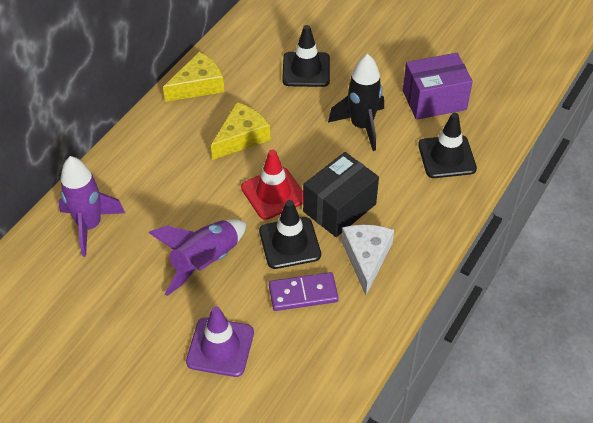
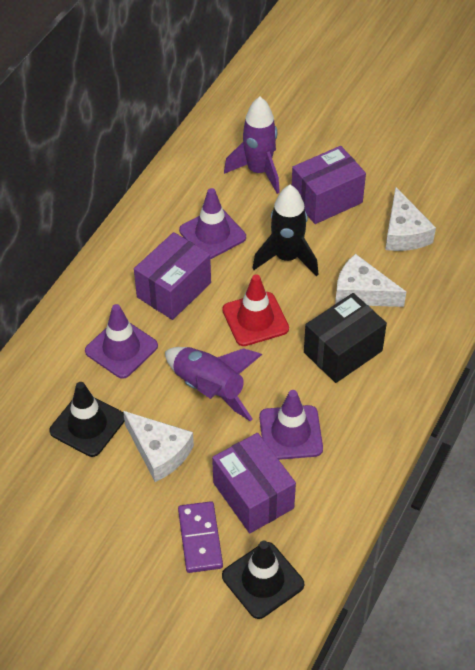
black traffic cone: [259,200,321,269] [282,25,330,87] [418,113,477,178] = 3 -> [49,382,124,457] [222,541,304,619] = 2
purple box: [403,53,473,120] = 1 -> [134,232,211,320] [212,433,296,533] [292,146,366,224] = 3
purple traffic cone: [186,306,254,377] = 1 -> [85,304,158,379] [179,188,246,259] [259,390,323,460] = 3
white cheese: [342,225,394,295] = 1 -> [123,411,194,482] [335,254,406,307] [385,187,436,251] = 3
yellow cheese: [163,52,224,102] [211,102,270,160] = 2 -> none = 0

